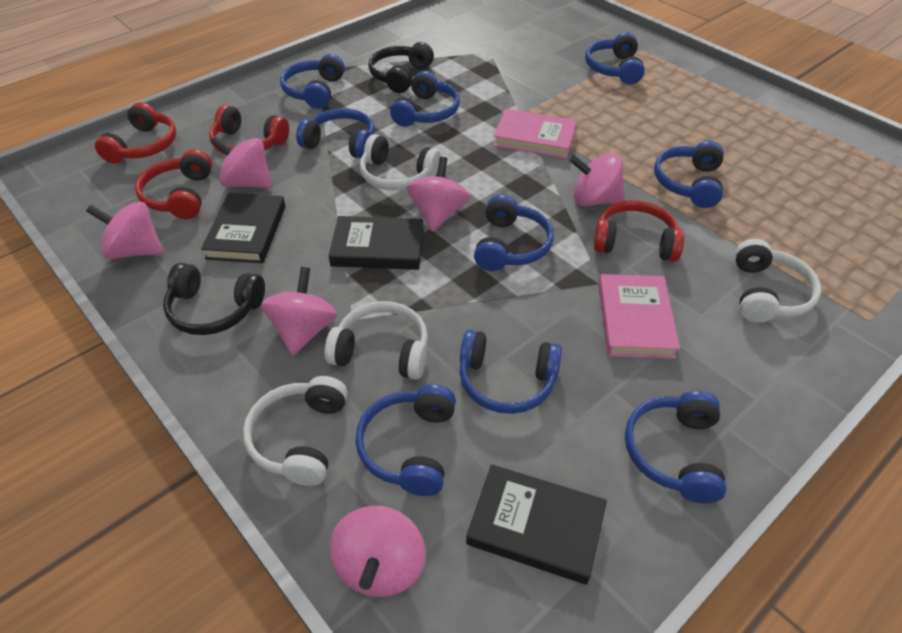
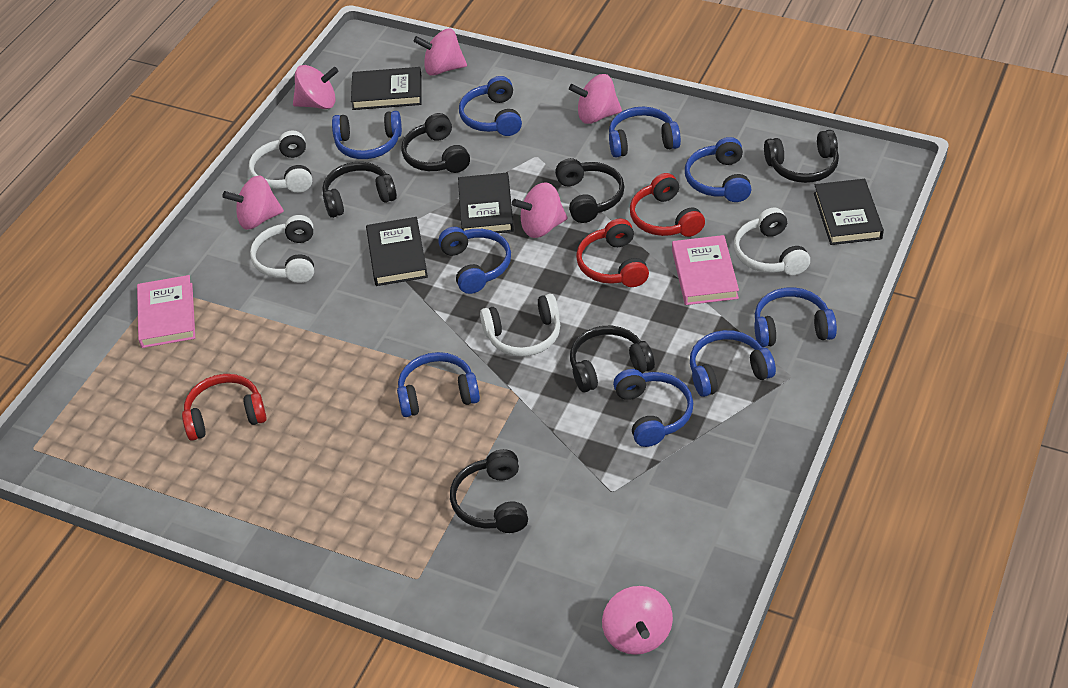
black book: [201,193,286,263] [328,216,424,270] [466,464,607,585] = 3 -> [351,67,422,110] [366,217,428,286] [458,173,514,233] [814,179,884,245] = 4
black headphones: [163,263,265,335] [368,42,434,93] = 2 -> [323,162,397,218] [401,113,470,173] [450,449,528,533] [555,158,625,223] [570,326,655,392] [764,130,839,183] = 6
red headphones: [95,102,177,164] [135,149,212,219] [209,105,289,154] [594,200,684,262] = 4 -> [182,374,267,441] [576,219,649,287] [630,173,705,237] = 3

